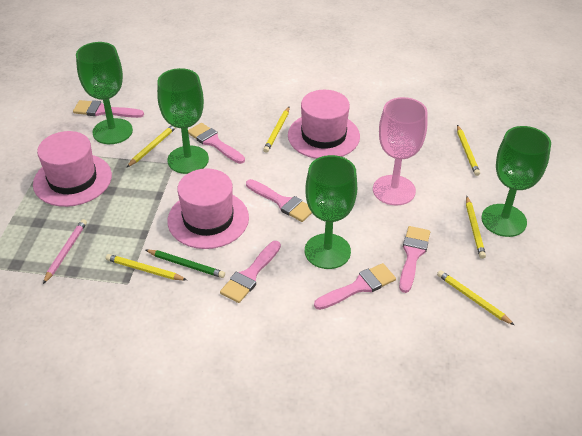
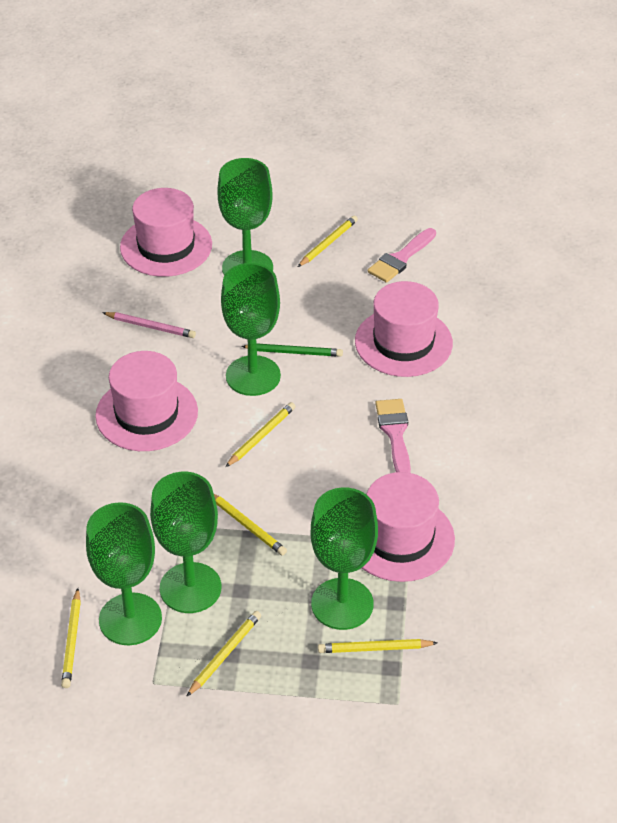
green goblet: [76,42,133,144] [157,68,209,174] [305,155,357,269] [481,126,551,237] = 4 -> [86,502,162,645] [150,472,222,613] [217,158,273,275] [221,263,281,396] [311,487,378,630] = 5
pink brush: [73,100,144,118] [188,123,245,164] [220,241,281,303] [246,179,312,222] [314,263,396,310] [399,226,430,293] = 6 -> [368,228,436,283] [375,399,411,473] = 2
pink goblet: [373,97,427,206] = 1 -> none = 0
pink hat: [33,131,112,207] [167,168,249,249] [288,90,360,159] = 3 -> [95,351,198,451] [120,188,212,277] [355,281,453,377] [362,472,455,582] = 4

